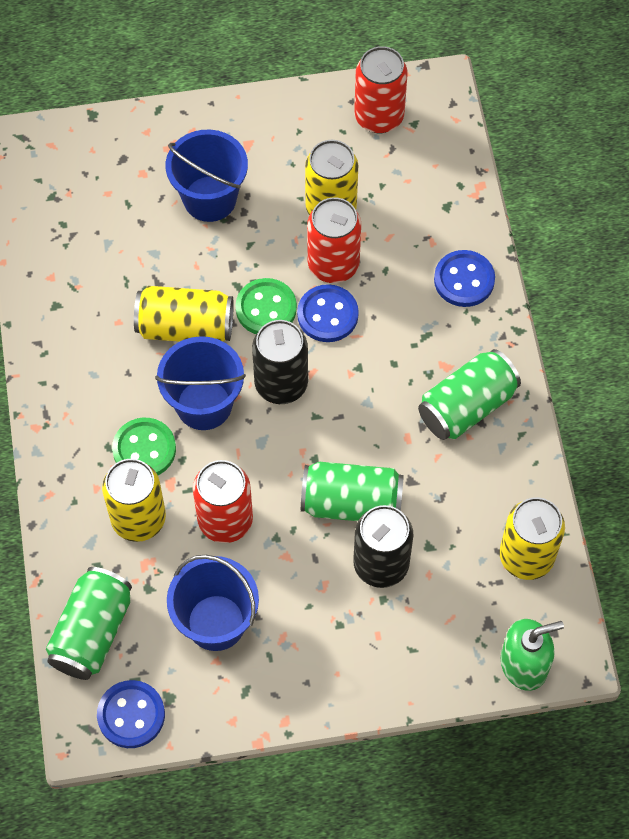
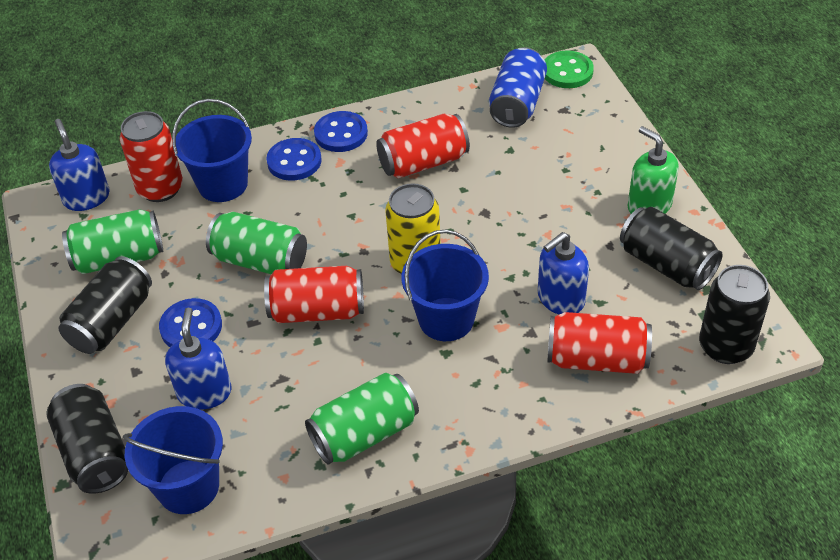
black can: [252,320,308,404] [353,505,413,588] = 2 -> [46,384,128,494] [58,256,152,354] [620,207,723,290] [699,265,770,364] = 4
blue can: none = 0 -> [489,47,547,128] = 1
blue soap dispenser: none = 0 -> [49,119,110,211] [165,308,232,410] [538,232,589,314] = 3
green button: [112,418,176,475] [236,278,297,334] = 2 -> [545,51,594,88] = 1
red can: [193,460,253,543] [307,197,361,283] [354,46,408,133] = 3 -> [120,111,183,202] [264,266,364,323] [376,114,470,178] [547,312,652,374] = 4
yellow can: [102,459,166,542] [134,286,234,342] [305,140,358,215] [500,497,565,580] = 4 -> [385,183,441,275] = 1

